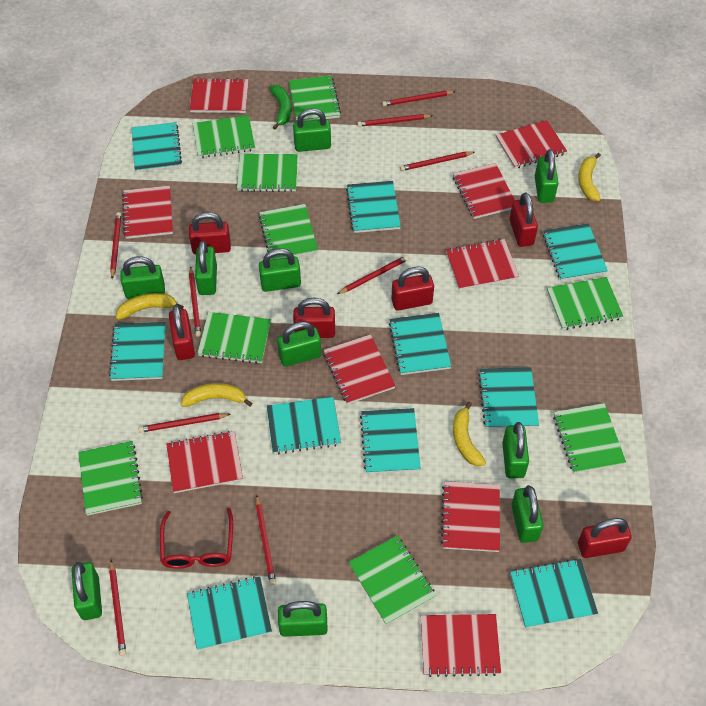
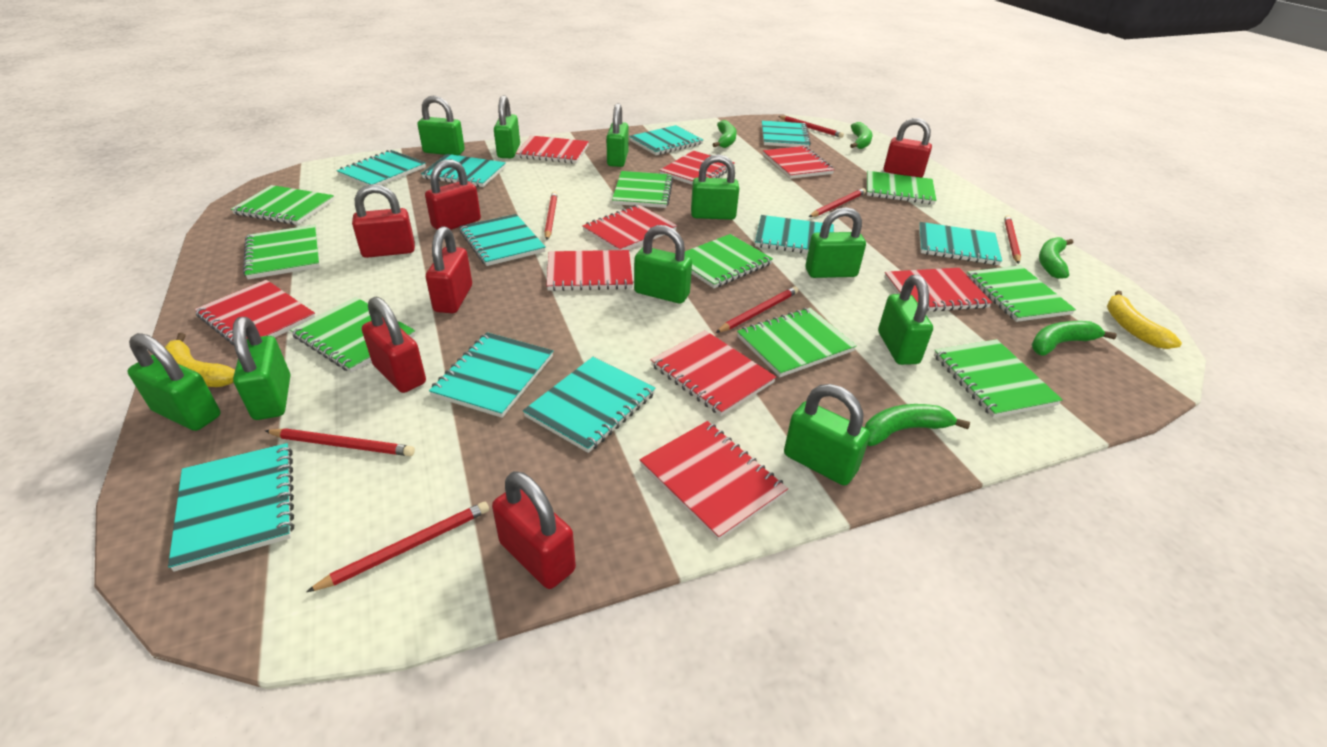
green banana: [269,85,292,130] = 1 -> [712,120,737,148] [850,122,873,149] [865,404,970,446] [1032,321,1117,356] [1039,237,1073,279] = 5
red glasses: [160,508,233,569] = 1 -> none = 0
red pencil: [109,560,126,656] [110,212,121,279] [138,413,230,433] [189,266,201,337] [256,495,276,585] [337,255,409,294] [357,114,433,127] [382,91,456,106] [400,152,475,171] = 9 -> [265,428,415,456] [306,502,489,592] [544,191,558,240] [716,286,798,333] [778,116,844,138] [809,188,866,217] [1004,215,1021,264] = 7
yellow banana: [116,293,184,320] [181,383,252,407] [453,402,486,466] [578,153,601,201] = 4 -> [165,333,235,387] [1107,291,1182,349] = 2

